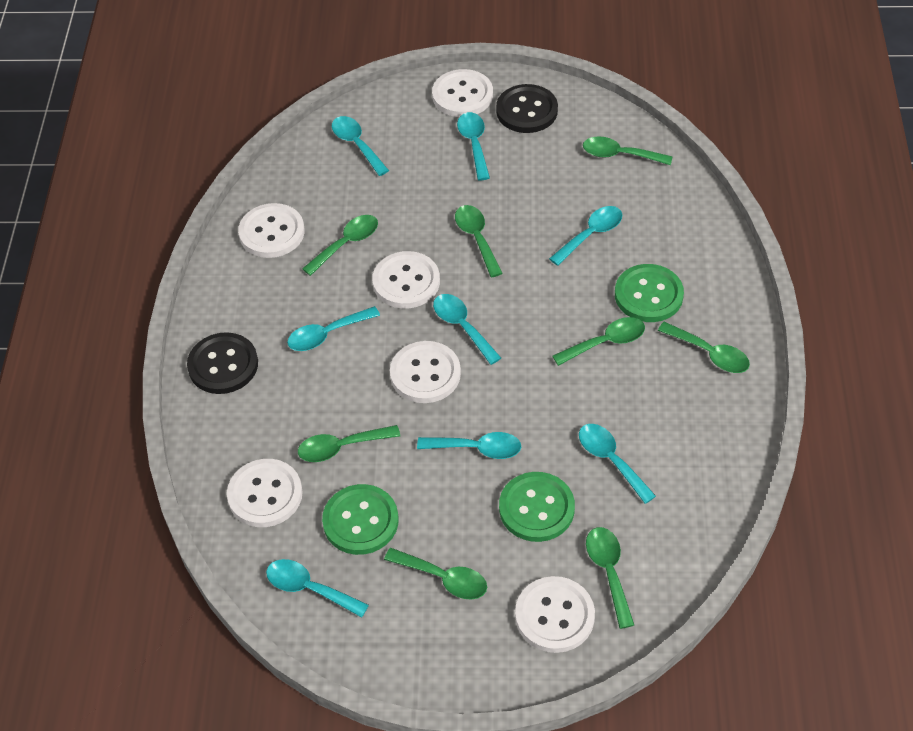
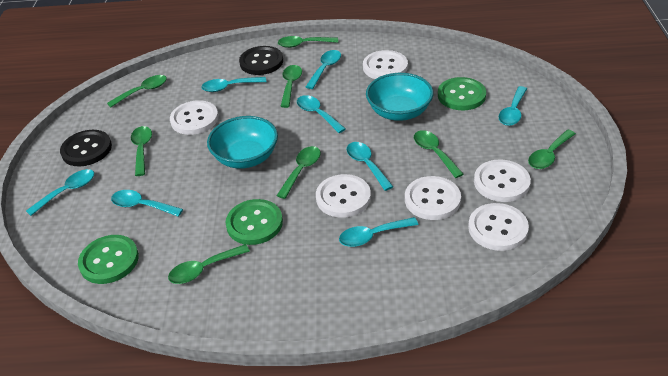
turquoise bowl: none = 0 -> [207,116,278,169] [366,73,433,121] = 2

